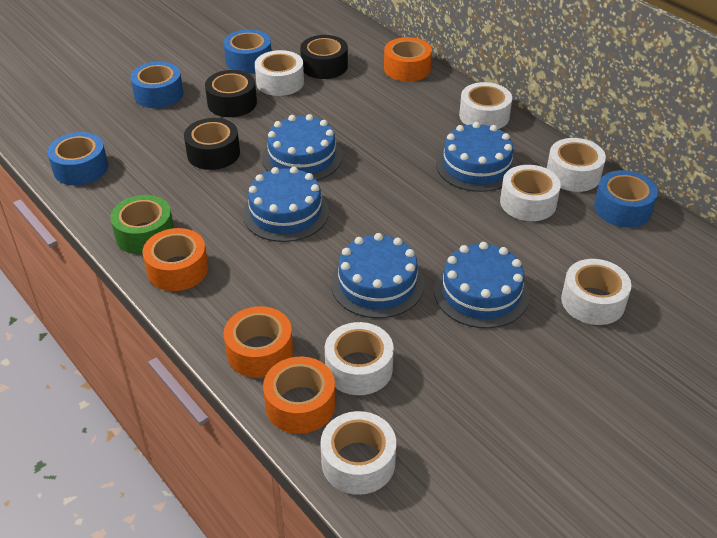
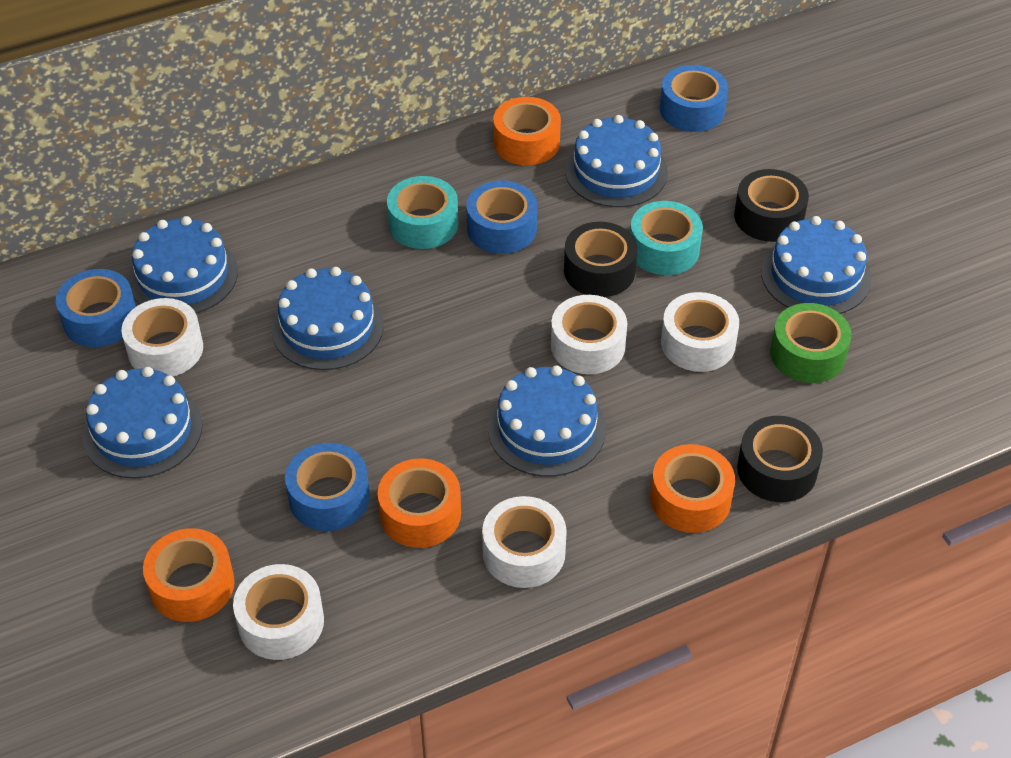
blue cake: [243,167,329,242] [262,114,342,180] [331,233,424,318] [434,242,529,328] [436,122,517,192] = 5 -> [83,367,202,479] [128,216,238,313] [272,267,384,370] [488,365,606,477] [565,115,668,207] [761,216,871,314] = 6
turquoise tape: none = 0 -> [387,176,458,249] [630,201,703,275] = 2
white tape: [255,50,304,96] [320,411,396,495] [325,322,394,395] [459,82,512,129] [500,165,561,221] [547,138,606,192] [561,259,631,325] = 7 -> [122,298,203,376] [233,564,324,660] [482,496,567,588] [551,295,627,374] [661,292,739,372] = 5

